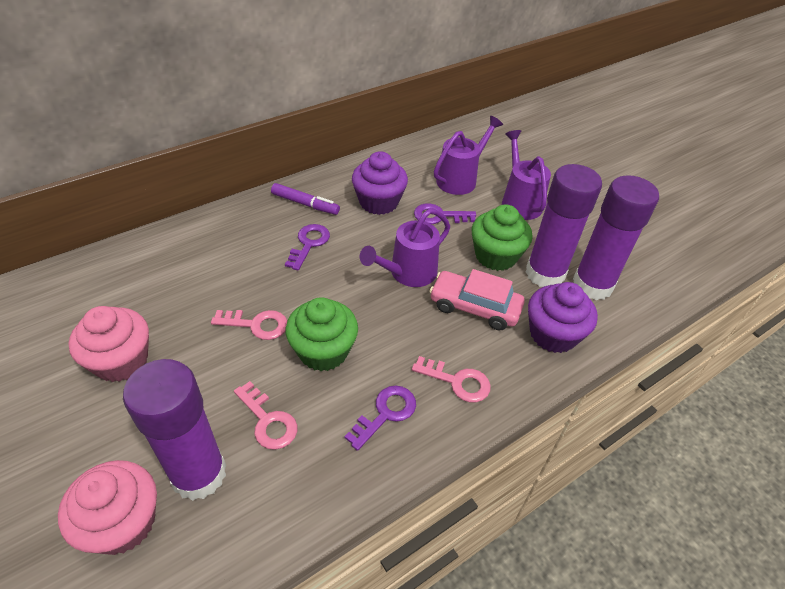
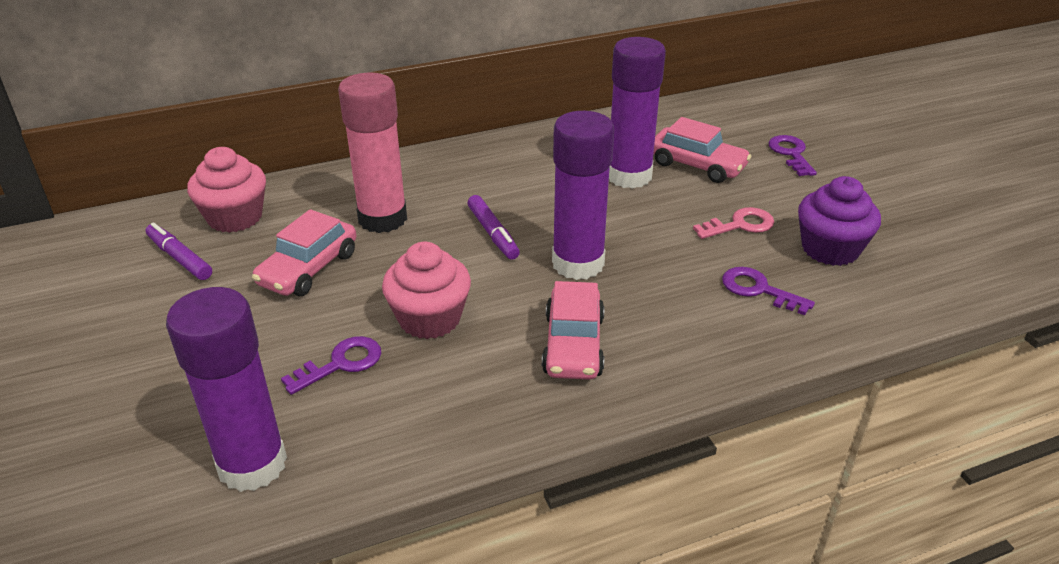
green cupcake: [286,297,358,371] [472,204,532,271] = 2 -> none = 0
pink car: [429,269,525,330] = 1 -> [252,209,356,296] [542,281,605,380] [654,117,752,183] = 3
pink glue stick: none = 0 -> [338,73,407,233] = 1
pink key: [211,310,287,340] [234,381,297,450] [412,356,491,402] = 3 -> [693,207,774,239] = 1
purple cupcake: [352,151,408,215] [528,282,598,353] = 2 -> [798,176,881,266] = 1
purple marker: [271,183,340,215] = 1 -> [146,222,212,280] [467,195,520,260] = 2
purple watering can: [360,209,450,287] [434,116,503,195] [502,130,551,220] = 3 -> none = 0

